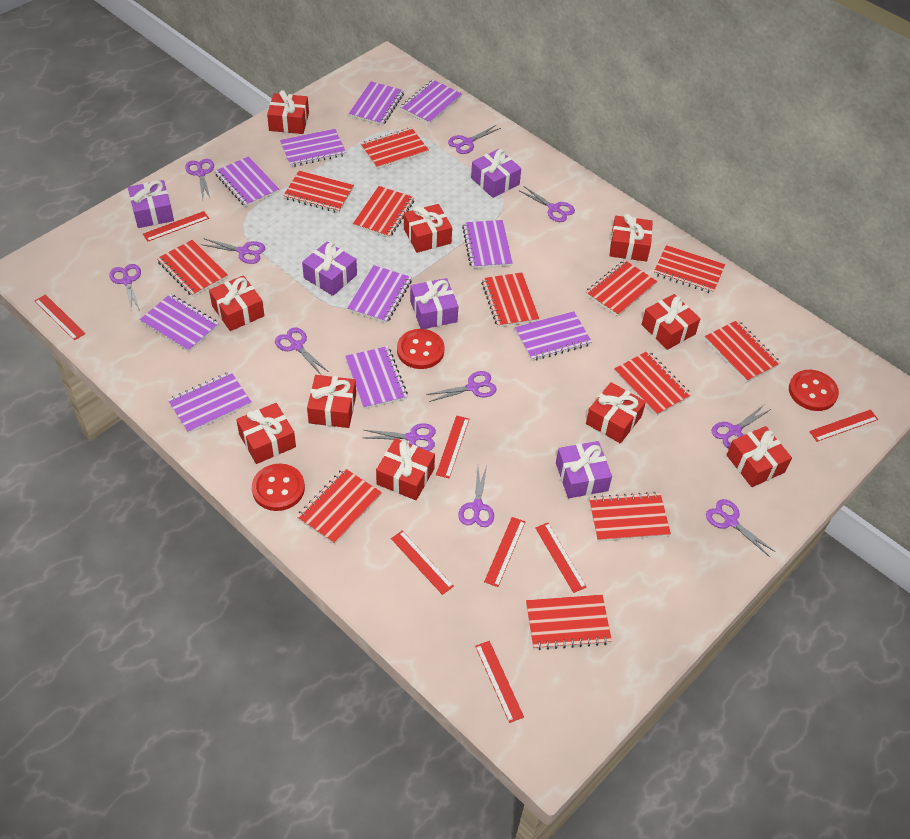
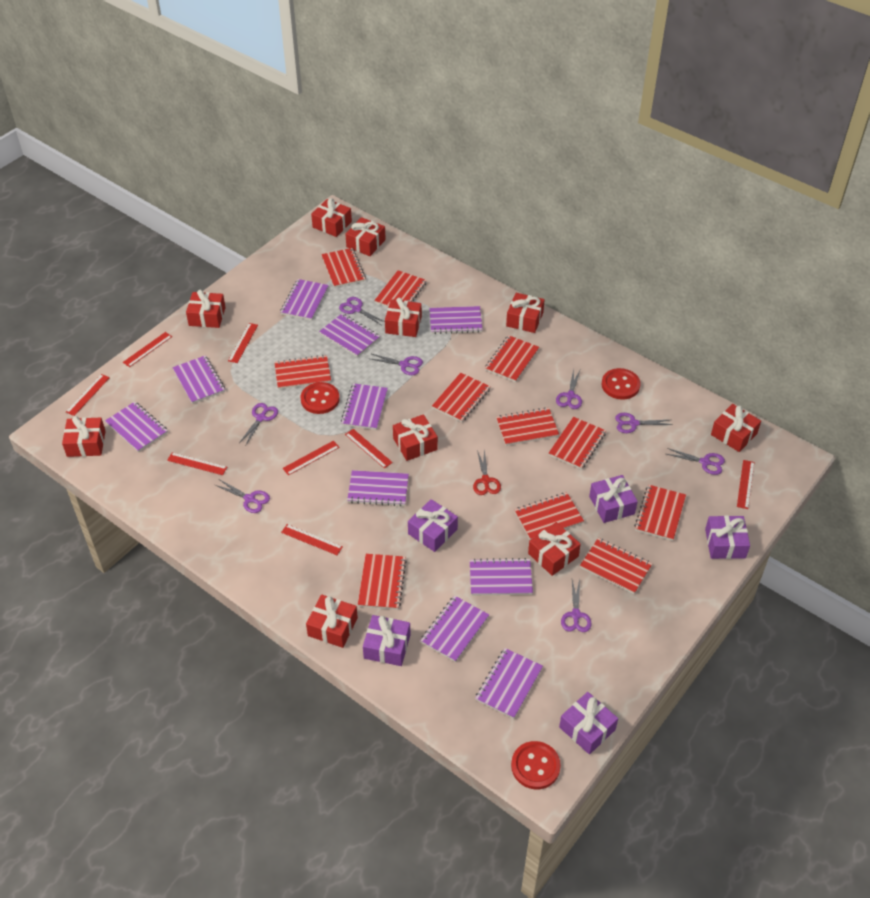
purple scissors: [109,264,141,312] [185,159,214,200] [201,239,265,264] [275,327,329,375] [364,423,436,451] [426,371,497,402] [448,125,501,154] [458,466,494,527] [520,186,575,222] [706,499,775,557] [712,405,771,448] = 11 -> [215,480,270,513] [239,403,278,446] [339,297,385,326] [371,354,423,375] [556,369,582,409] [561,579,592,632] [615,413,673,433] [667,448,725,475] = 8
red notebook: [157,240,228,297] [283,171,354,213] [296,468,382,544] [353,186,415,238] [360,128,429,169] [481,273,539,327] [526,595,612,650] [586,260,657,317] [589,492,671,541] [614,351,692,416] [654,245,725,294] [705,320,780,382] = 12 -> [274,355,331,389] [321,248,366,288] [358,554,407,610] [374,270,427,307] [432,373,491,422] [485,335,539,382] [496,407,559,446] [514,492,584,540] [549,417,606,470] [580,538,652,594] [634,485,686,541] = 11
red scissors: none = 0 -> [473,449,501,495] = 1

